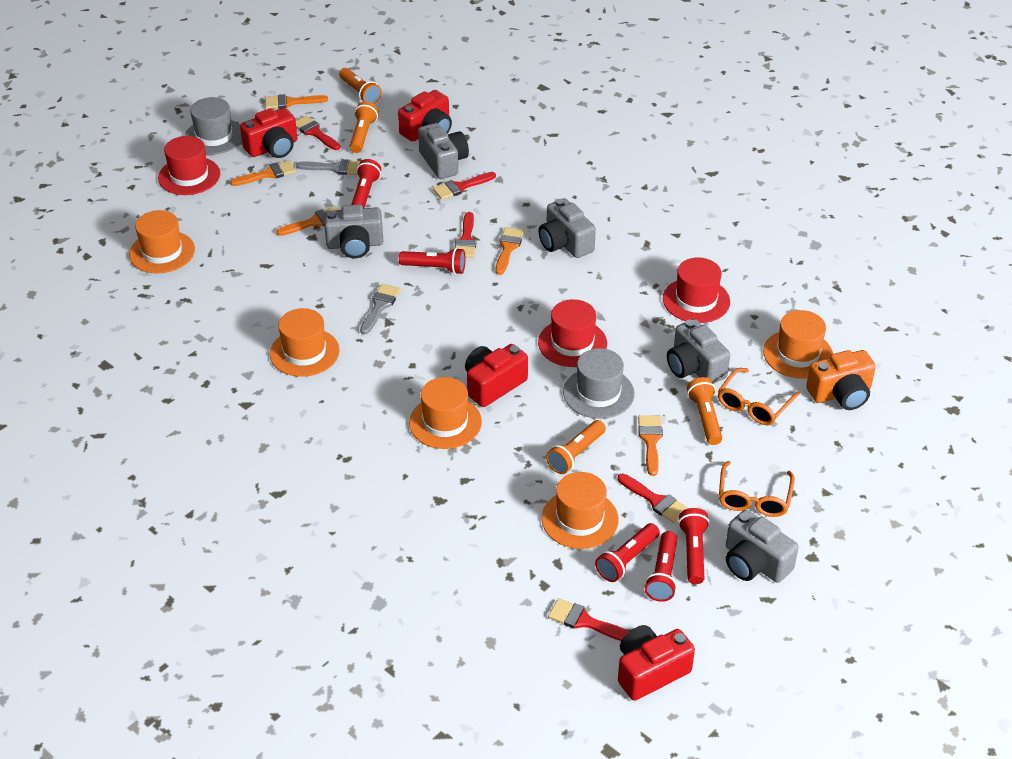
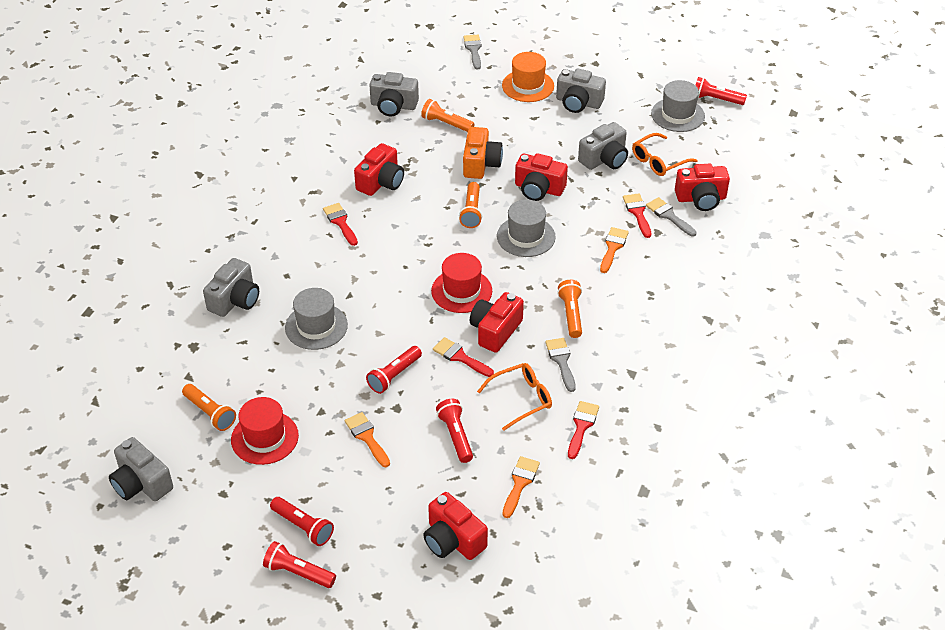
grey brush: [296,159,361,175] [360,284,401,335] = 2 -> [463,35,481,69] [545,338,576,392] [646,197,697,236] = 3
grey hat: [184,97,242,155] [563,348,635,419] = 2 -> [285,288,348,350] [497,199,556,257] [651,80,705,132] = 3
orange brush: [230,160,296,186] [265,94,328,109] [276,206,338,236] [495,227,524,275] [638,415,663,476] = 5 -> [345,412,390,467] [502,456,540,518] [600,227,629,273] = 3
orange hat: [129,210,195,273] [270,308,340,377] [409,377,482,449] [542,472,619,549] [763,310,833,379] = 5 -> [502,52,554,102] = 1
red brush: [296,116,341,150] [433,172,496,200] [455,212,476,258] [548,598,629,641] [618,474,688,524] = 5 -> [323,203,358,246] [433,337,494,377] [568,401,599,459] [623,193,651,238] = 4
red camera: [240,108,297,158] [398,90,452,141] [465,344,528,407] [618,625,695,701] = 4 -> [354,143,404,196] [423,492,488,560] [470,292,524,353] [515,153,568,201] [675,164,730,211] = 5
red hat: [158,136,220,195] [538,299,607,367] [663,257,730,323] = 3 -> [231,397,299,465] [431,253,492,313] = 2

